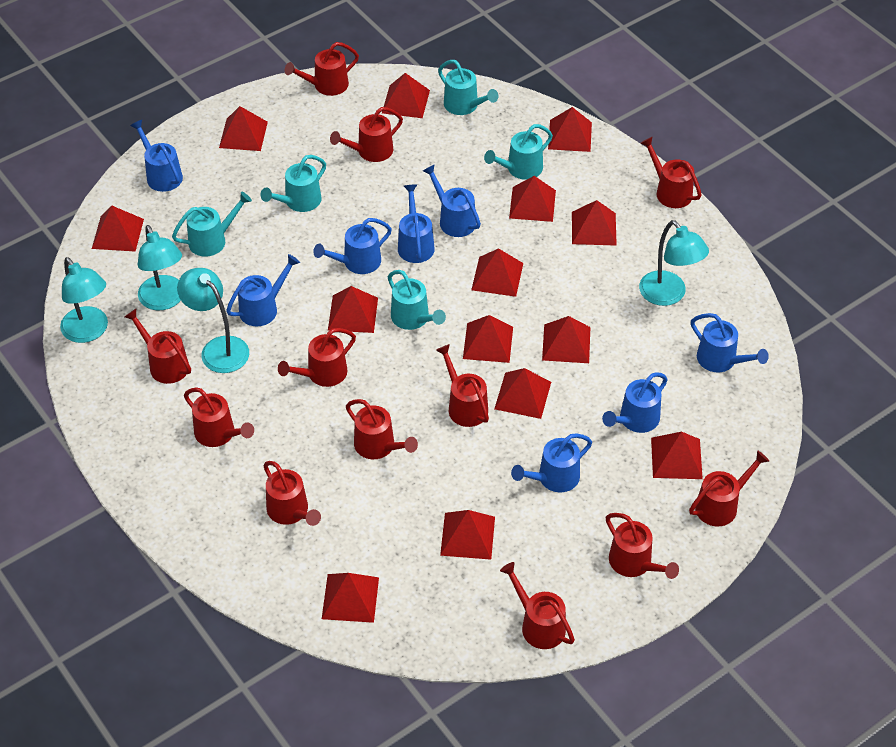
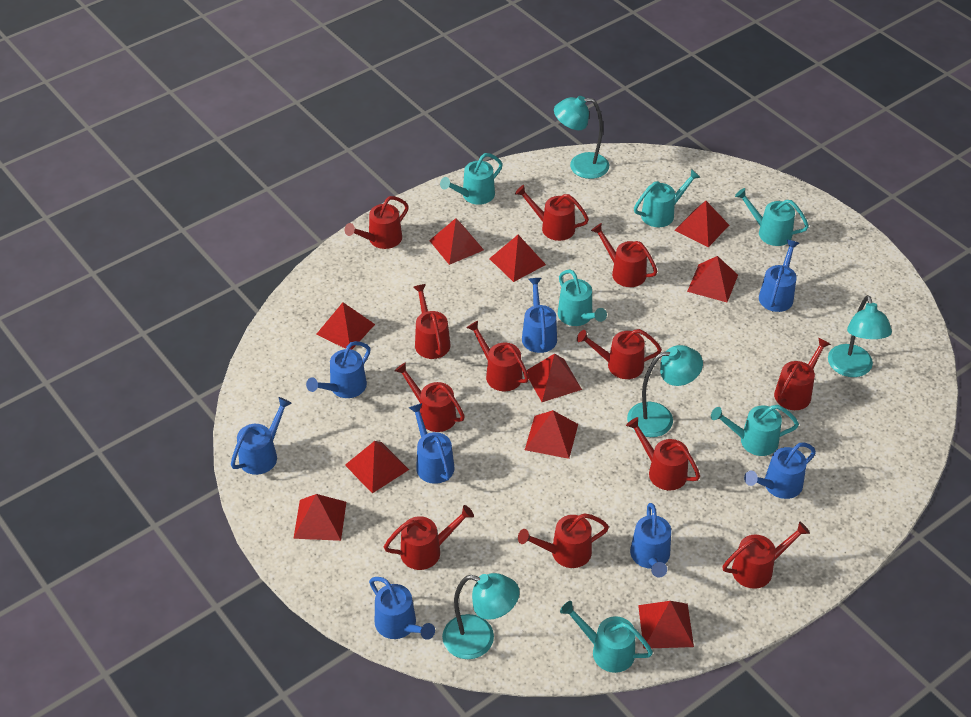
red pyramid: [92,205,144,252] [219,106,268,151] [322,573,379,623] [328,286,378,333] [382,73,430,118] [440,510,495,560] [463,315,513,363] [471,248,523,297] [494,368,551,419] [509,176,556,222] [542,316,590,363] [548,107,592,152] [572,200,617,246] [651,431,703,479] = 14 -> [293,494,346,541] [316,302,375,350] [345,441,409,493] [429,218,484,265] [489,235,546,282] [525,410,578,459] [527,354,582,402] [638,601,694,649] [675,201,729,247] [687,256,738,302] = 10
turquoise watering can: [172,192,252,257] [260,155,326,212] [388,270,446,330] [438,60,498,115] [484,124,553,180] = 5 -> [440,153,503,205] [558,269,607,326] [560,601,653,673] [634,169,701,227] [711,405,799,456] [735,188,809,246] = 6

